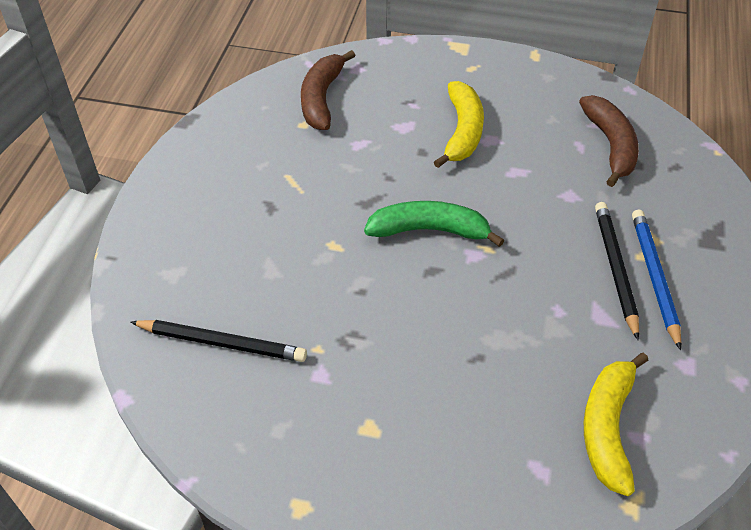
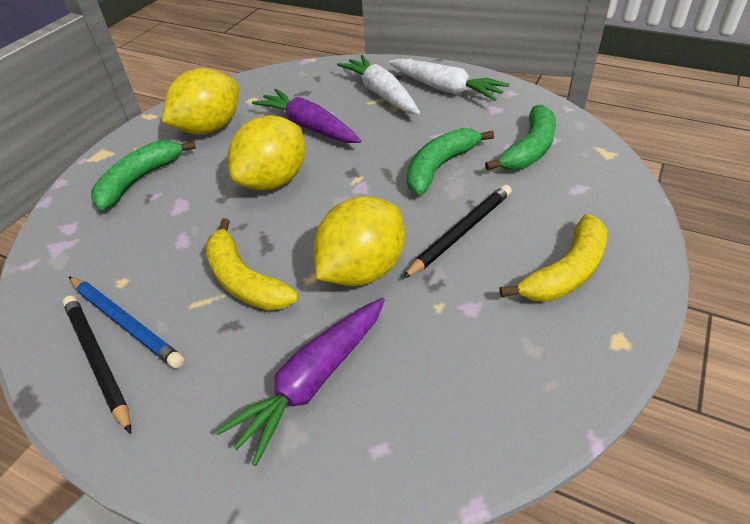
brown banana: [301,50,356,130] [579,95,639,187] = 2 -> none = 0
green banana: [364,201,504,247] = 1 -> [91,140,196,210] [407,128,494,195] [485,105,556,171] = 3
purple carrot: none = 0 -> [215,298,385,466] [252,89,361,143] = 2
white carrot: none = 0 -> [337,55,420,115] [389,59,509,101] = 2
yellow lemon: none = 0 -> [162,68,239,134] [228,115,305,190] [313,196,405,286] = 3

